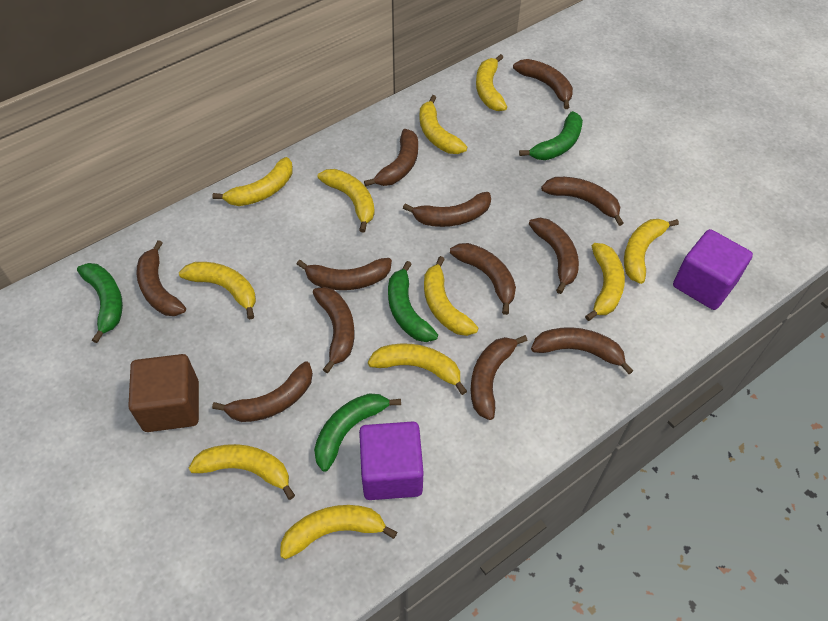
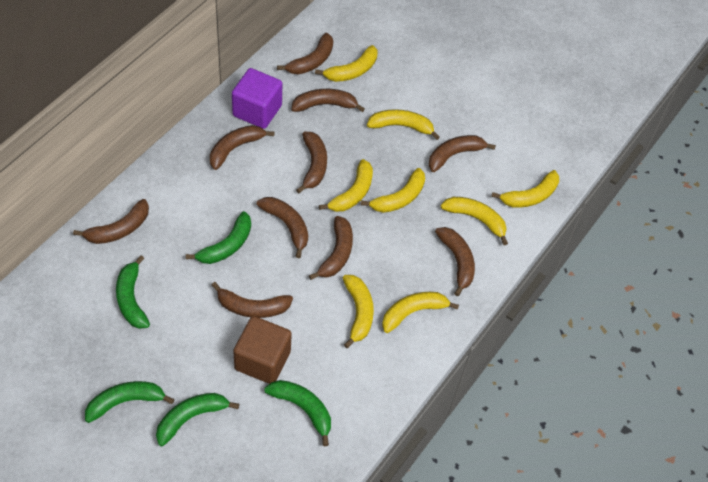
brown banana: [136,240,186,316] [212,362,313,422] [296,258,392,290] [313,287,354,373] [364,129,418,187] [403,192,491,227] [450,243,516,315] [471,335,528,420] [513,59,573,109] [529,218,579,294] [531,327,634,374] [541,177,624,226] = 12 -> [73,199,149,244] [210,125,275,170] [212,282,293,318] [257,197,308,258] [277,33,333,75] [291,89,365,112] [296,132,327,193] [309,216,353,280] [429,135,496,172] [435,227,475,296] = 10
green banana: [77,263,123,343] [314,393,401,472] [388,261,438,342] [519,111,583,160] = 4 -> [85,381,174,423] [116,255,150,329] [156,393,239,446] [186,211,251,264] [264,380,331,446] = 5
purple cube: [359,421,424,500] [673,229,753,310] = 2 -> [232,68,282,129] = 1
yellow banana: [179,262,256,319] [189,444,295,500] [212,157,293,206] [280,505,397,559] [318,169,375,233] [368,344,467,395] [420,95,467,154] [424,256,478,336] [476,54,507,111] [585,243,625,321] [624,219,679,284] = 11 -> [315,45,377,82] [319,159,373,212] [343,275,374,348] [361,168,425,213] [367,109,440,140] [382,292,459,333] [441,197,508,245] [491,170,559,208] = 8

